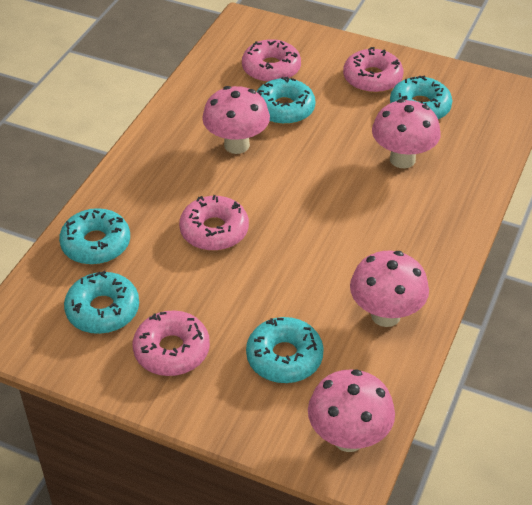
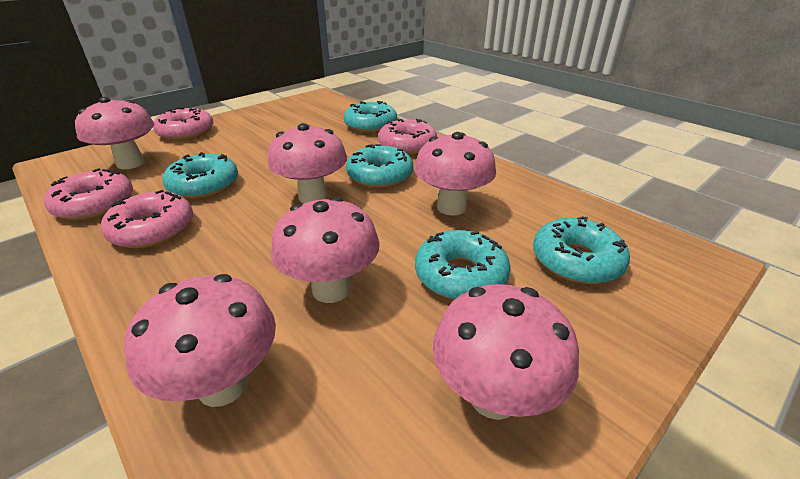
pink mushroom: [202,86,270,154] [308,369,395,452] [350,251,429,327] [372,99,441,168] = 4 -> [75,97,154,169] [124,274,276,407] [267,123,347,203] [271,196,380,303] [414,132,496,216] [433,284,579,420] = 6

